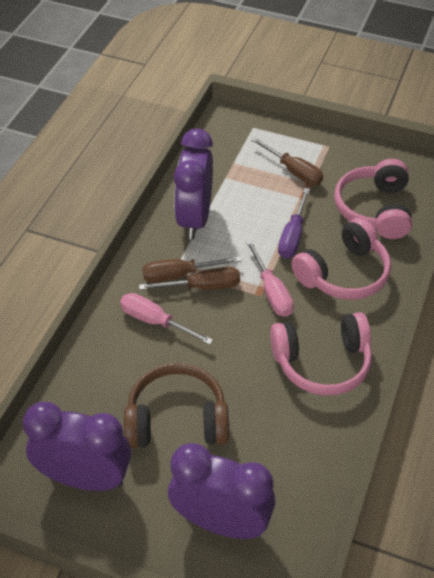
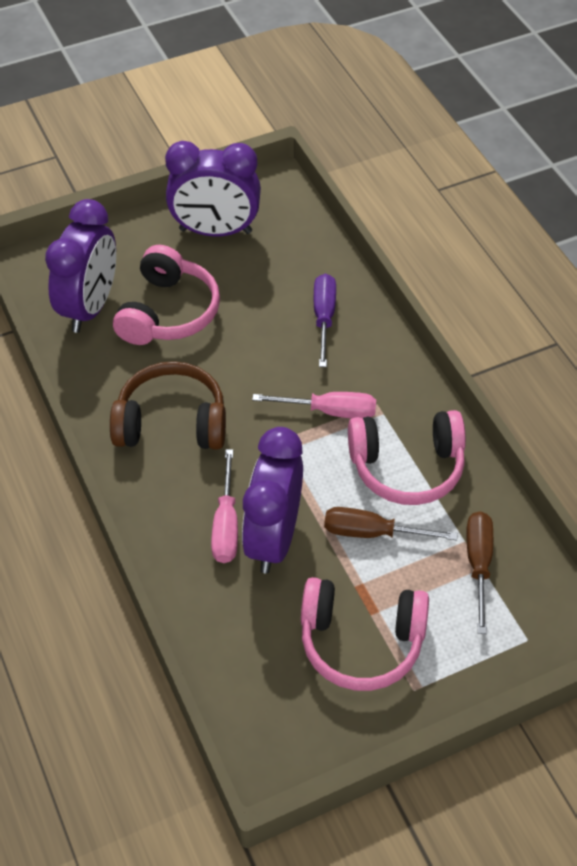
brown screwdriver: [139,267,240,290] [142,256,242,283] [251,137,323,185] = 3 -> [324,507,458,541] [466,511,493,634] = 2

